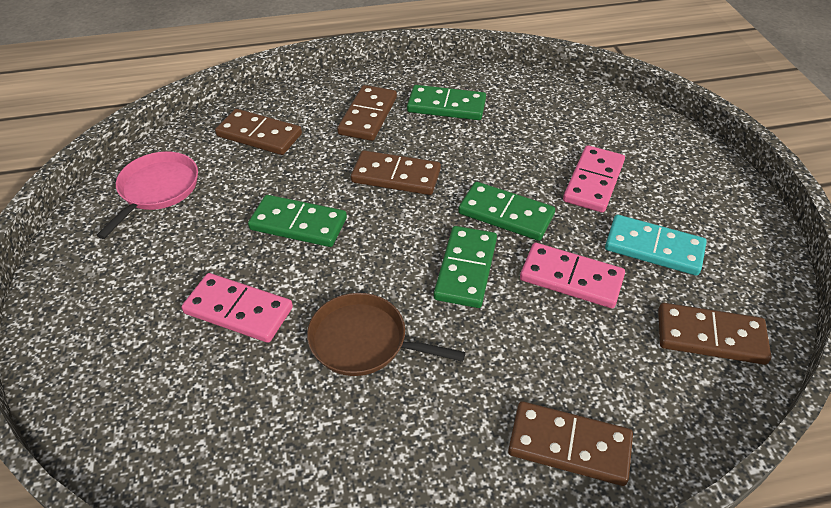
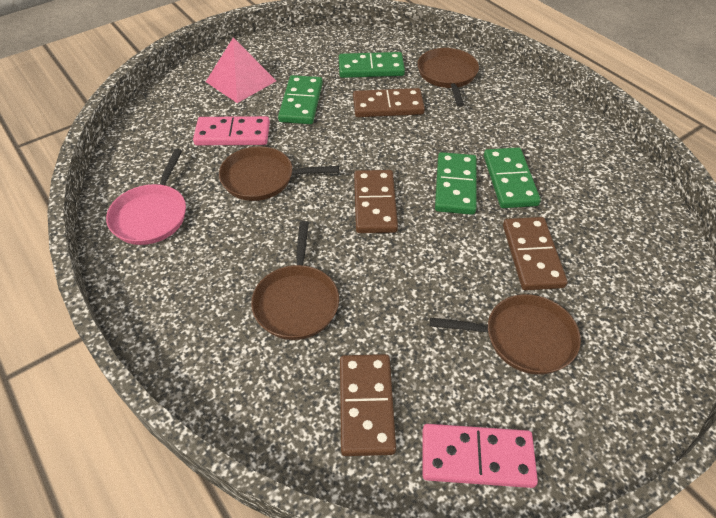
brown domino: [215,109,302,155] [337,85,397,141] [351,150,441,195] [508,401,633,486] [658,303,771,365] = 5 -> [340,354,396,456] [353,88,425,117] [354,170,398,233] [503,217,567,290] = 4
brown pan: [307,293,466,376] = 1 -> [219,146,339,201] [251,221,339,340] [417,48,479,107] [430,294,581,375] = 4
pink domino: [182,273,293,343] [520,243,625,308] [563,145,625,213] = 3 -> [193,116,270,146] [422,424,538,488] = 2
pink pyramid: none = 0 -> [206,38,276,103] = 1
turquoise domino: [605,215,707,276] = 1 -> none = 0

